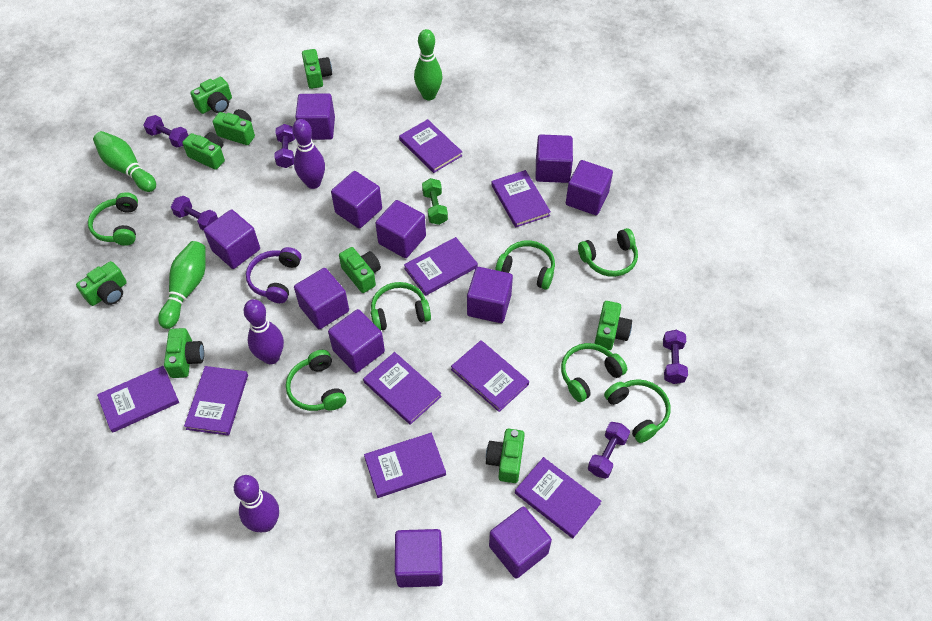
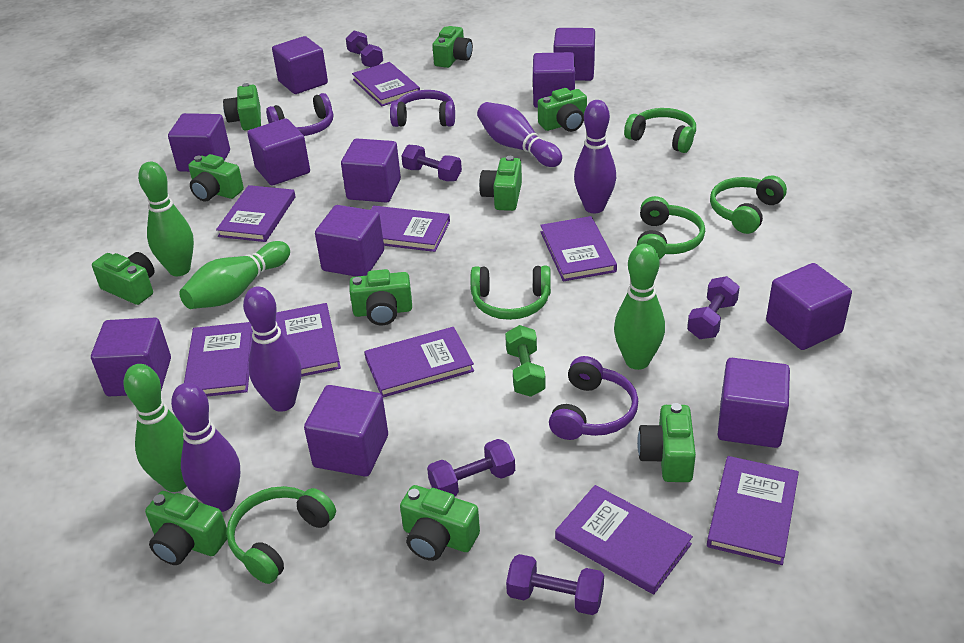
green bowling pin: [93,131,156,192] [158,241,206,329] [414,29,442,100] = 3 -> [123,364,187,492] [138,162,194,276] [179,241,290,309] [614,244,665,370] = 4
green camera: [76,261,127,306] [164,328,204,378] [182,132,225,170] [190,77,232,114] [213,109,255,145] [302,49,332,89] [339,247,381,293] [486,429,525,483] [594,301,632,350] = 9 -> [92,252,155,305] [145,491,227,565] [188,154,244,201] [223,83,261,130] [350,269,412,325] [400,485,480,561] [432,26,473,68] [479,156,522,211] [538,88,587,132] [637,403,696,482] = 10
green headphones: [88,192,138,246] [286,350,346,411] [371,282,431,331] [495,240,555,290] [561,343,627,402] [578,228,638,277] [604,379,670,443] = 7 -> [226,486,336,584] [471,266,551,320] [624,108,696,153] [637,196,705,259] [710,175,787,234] = 5
purple bowling pin: [234,475,279,532] [243,299,284,364] [292,119,325,189] = 3 -> [171,383,240,512] [243,286,301,412] [477,102,562,167] [574,100,616,213] = 4
purple headphones: [246,247,302,303] = 1 -> [266,93,333,136] [390,90,455,127] [549,356,638,440] = 3

